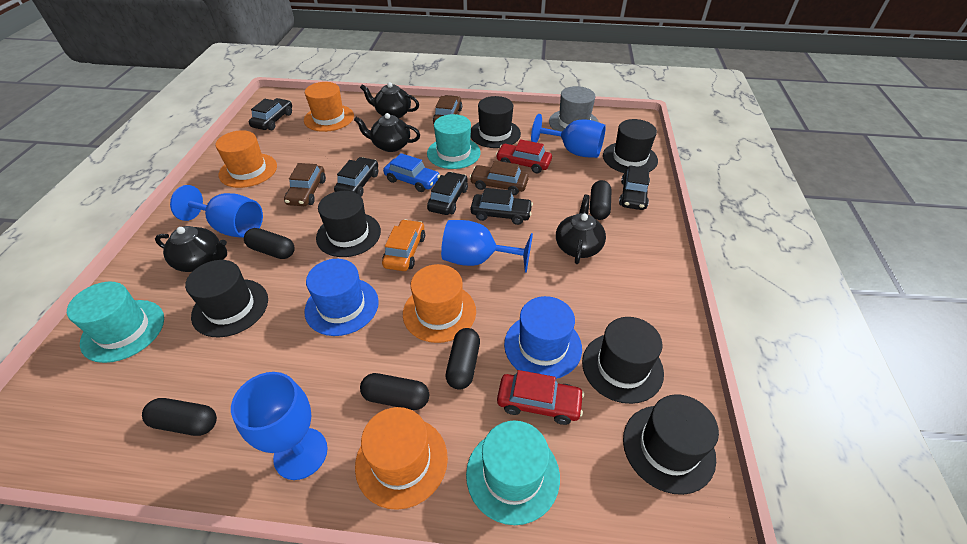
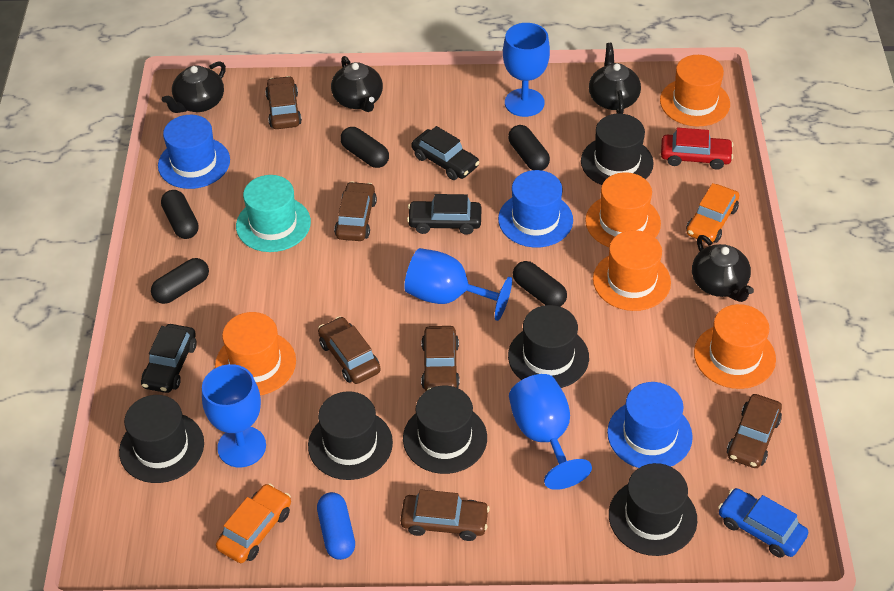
black car: [249,98,292,130] [334,157,378,197] [427,172,468,215] [470,188,533,225] [619,165,650,210] = 5 -> [141,324,197,393] [407,194,481,235] [411,126,479,180] = 3
blue capsule: none = 0 -> [317,492,355,560] = 1
blue hat: [304,259,379,336] [504,296,582,379] = 2 -> [158,115,230,189] [498,170,573,247] [607,382,693,468] = 3
brown car: [284,163,326,206] [433,95,462,124] [469,161,529,195] = 3 -> [265,76,302,129] [318,316,380,384] [334,181,377,241] [400,489,490,541] [421,326,460,391] [727,394,782,468] = 6
grey hat: [549,86,599,132] = 1 -> none = 0
orange car: [382,219,425,271] = 1 -> [216,483,291,563] [686,183,739,243] = 2
orange hat: [216,130,277,188] [304,82,354,132] [355,407,448,510] [403,264,476,343] = 4 -> [215,312,296,395] [585,172,661,247] [593,230,671,311] [660,55,730,126] [694,304,776,389] = 5
red car: [496,139,552,173] [497,370,584,425] = 2 -> [661,128,733,170] = 1
turquoise hat: [67,281,164,363] [427,114,481,169] [466,421,560,525] = 3 -> [236,175,311,252] = 1

